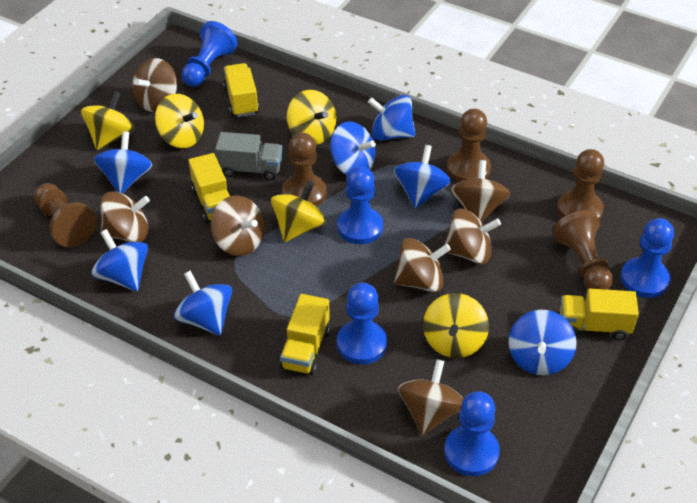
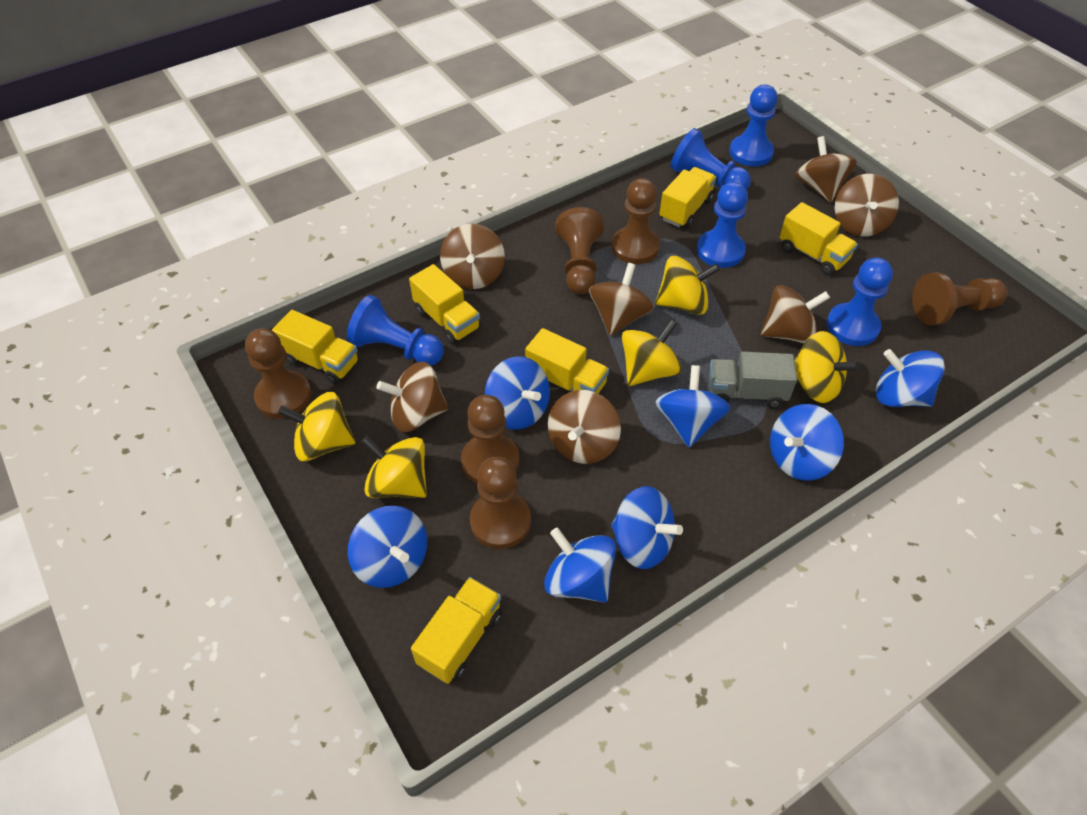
brown pawn: [34,183,97,247] [282,133,327,206] [447,109,491,182] [552,210,613,290] [557,149,604,220] = 5 -> [245,328,311,419] [461,395,519,484] [470,457,531,549] [556,207,604,294] [612,178,660,264] [912,272,1007,325] = 6
yellow truck: [188,153,230,223] [223,63,260,117] [280,294,330,375] [560,289,639,341] = 4 -> [272,310,359,384] [409,264,481,344] [411,577,502,684] [525,328,609,393] [659,167,717,228] [779,202,858,275] = 6

